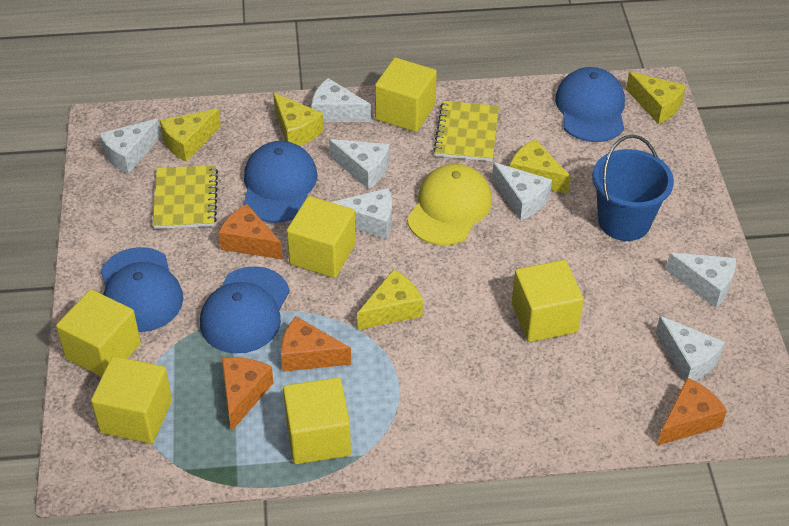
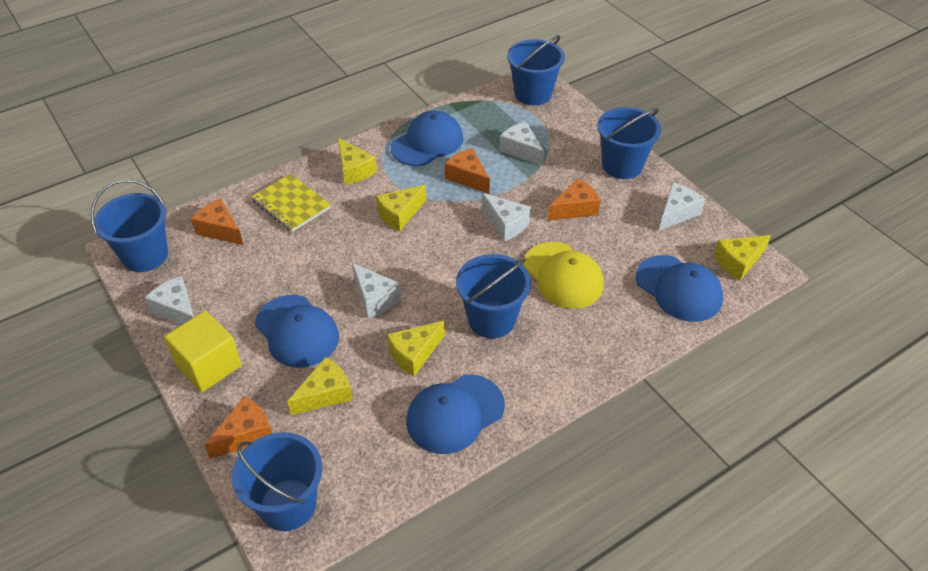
blue bucket: [592,135,674,241] = 1 -> [91,180,168,272] [232,432,322,531] [456,254,531,338] [507,35,565,105] [597,107,661,179] = 5
white cheese: [99,119,161,174] [311,78,371,122] [329,139,389,189] [332,188,392,239] [492,162,552,221] [656,316,725,382] [666,253,736,308] = 7 -> [145,276,194,325] [352,263,401,318] [482,193,531,241] [499,122,544,166] [659,182,705,231] = 5
yellow cube: [56,289,141,377] [91,356,172,444] [283,377,351,464] [287,196,356,278] [375,58,437,132] [512,260,584,342] = 6 -> [164,311,242,392] = 1
yellow notebook: [152,165,218,229] [433,101,499,161] = 2 -> [251,174,331,232] = 1

